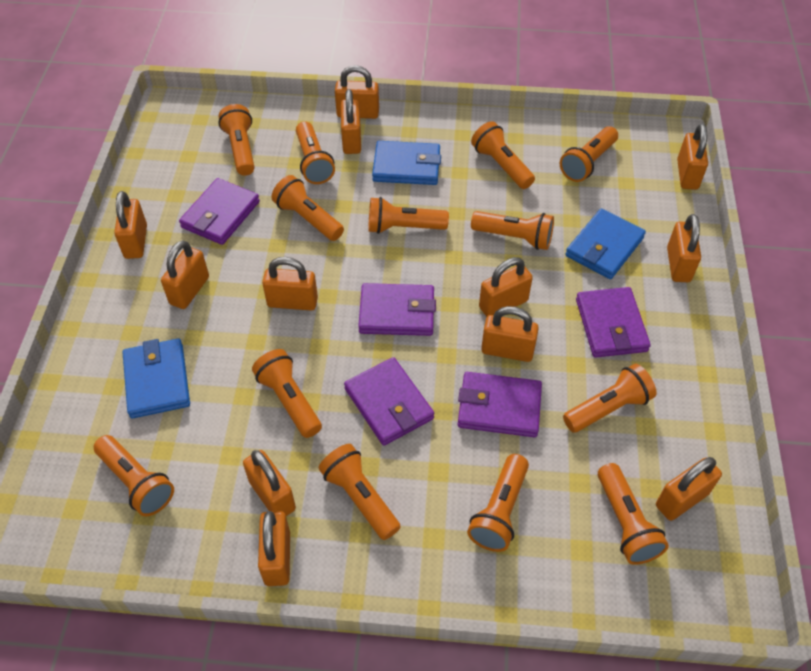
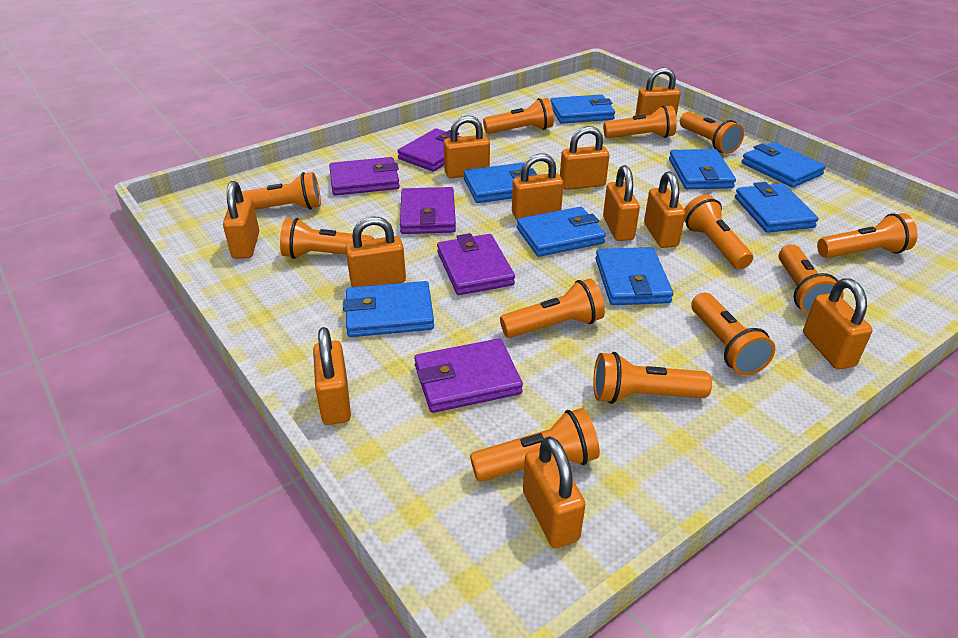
blue wallet: [122,339,190,418] [372,141,441,185] [565,209,646,279] = 3 -> [343,281,434,337] [464,162,537,203] [517,207,606,257] [550,94,615,124] [595,247,673,305] [669,149,736,189] [735,182,819,233] [742,142,826,188] = 8
orange flashlight: [94,435,174,516] [218,104,255,176] [252,349,322,438] [272,175,344,241] [296,121,335,184] [319,444,400,540] [368,197,449,234] [467,454,529,552] [471,121,535,189] [471,211,554,250] [560,126,618,182] [563,364,657,433] [598,463,669,565] = 13 -> [241,172,321,209] [280,218,374,259] [470,408,600,482] [483,98,554,134] [500,278,605,338] [593,352,712,404] [603,105,677,138] [680,112,744,154] [684,194,753,269] [691,293,775,375] [779,244,844,315] [817,213,918,258] = 12
orange padlock: [114,191,147,259] [161,240,209,309] [243,450,296,516] [258,511,290,586] [262,257,318,310] [335,65,379,119] [341,89,361,154] [479,257,533,317] [481,306,539,362] [656,457,722,521] [667,214,701,282] [677,124,708,190] = 12 -> [223,181,259,259] [313,327,351,425] [346,216,406,287] [444,115,490,178] [512,153,564,219] [523,436,586,548] [560,126,610,190] [603,165,640,241] [635,67,681,116] [644,171,685,248] [803,278,873,369] = 11

